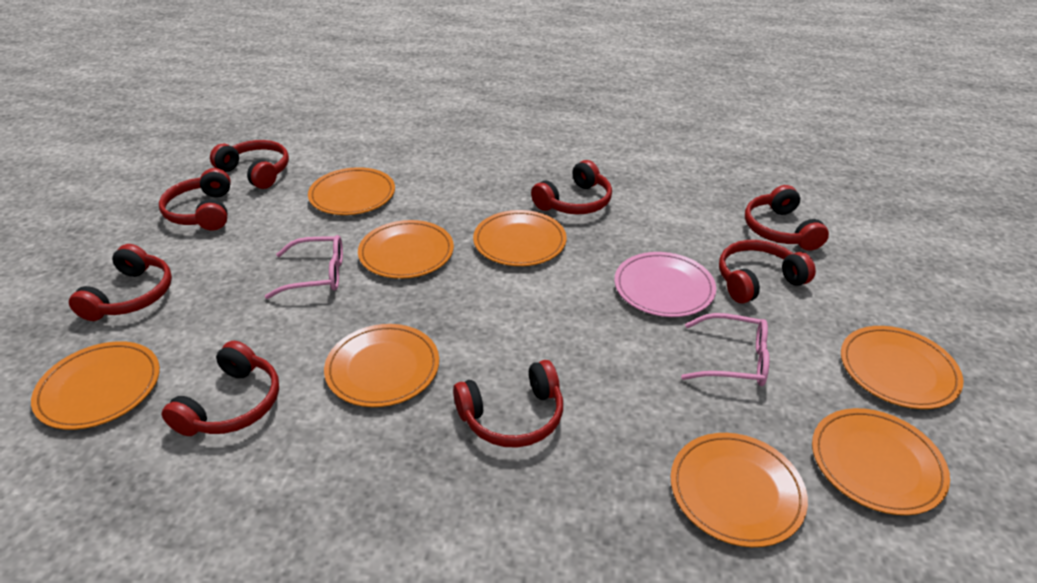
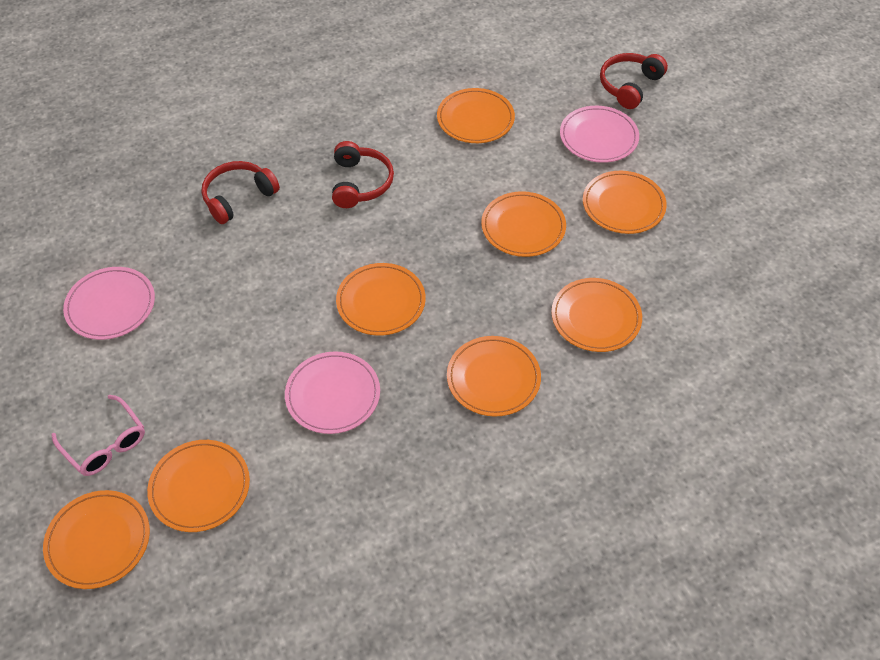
pink glasses: [265,235,343,299] [681,313,769,386] = 2 -> [52,395,145,476] = 1
pink plate: [614,252,716,317] = 1 -> [63,267,155,340] [285,352,380,434] [560,106,639,163] = 3
red headphones: [69,244,172,321] [159,168,231,231] [162,341,279,436] [210,140,289,189] [453,360,563,448] [531,160,612,214] [719,240,816,303] [745,185,829,251] = 8 -> [202,161,280,224] [332,141,394,208] [600,53,668,109] = 3

